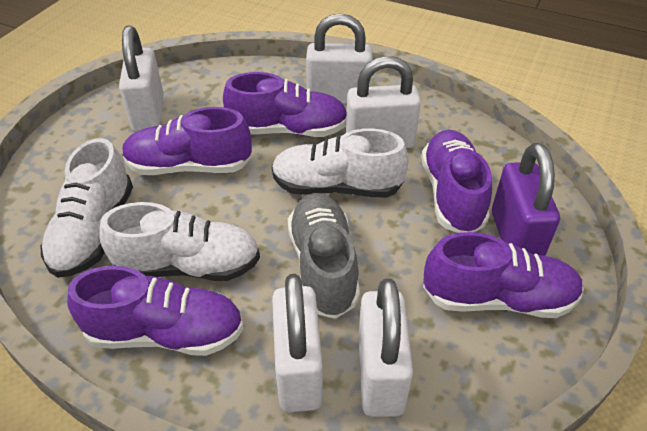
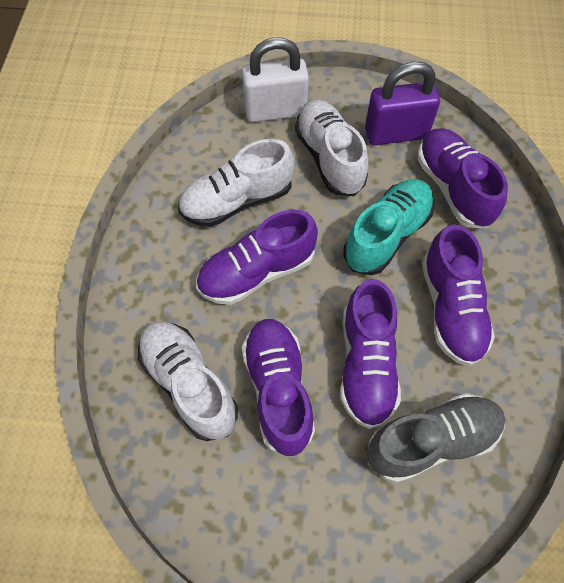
turquoise shoe: none = 0 -> [343,179,434,275] = 1
white padlock: [119,26,164,132] [272,274,323,412] [306,13,373,105] [346,56,421,148] [358,278,413,417] = 5 -> [242,37,309,122] = 1

